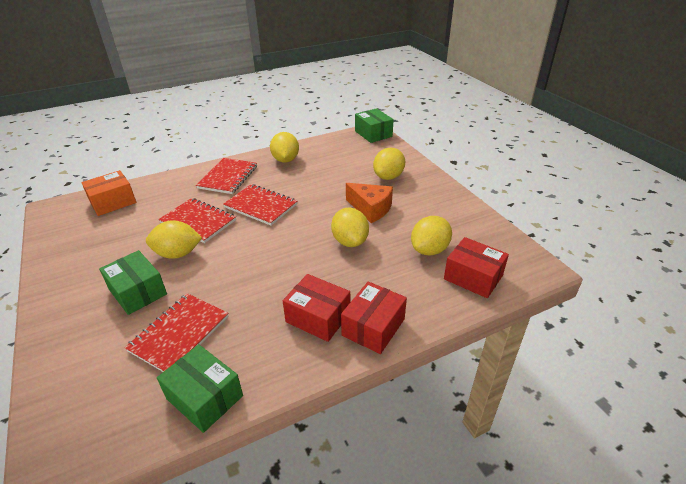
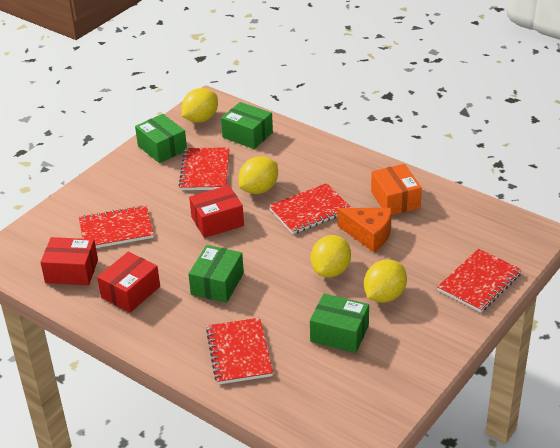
green box: [99,250,167,315] [157,344,243,433] [355,108,394,143] = 3 -> [135,114,187,163] [188,245,244,303] [221,102,273,149] [310,294,369,353] = 4
red notebook: [125,293,229,372] [158,198,236,243] [196,158,257,194] [223,184,297,226] = 4 -> [79,205,154,248] [179,147,230,190] [206,318,273,385] [269,183,351,234] [437,249,522,312] = 5
yellow lemon: [146,220,202,259] [270,132,299,163] [331,207,369,247] [373,148,405,180] [411,216,452,256] = 5 -> [181,88,218,123] [238,156,278,194] [311,235,351,278] [364,260,407,303] = 4

